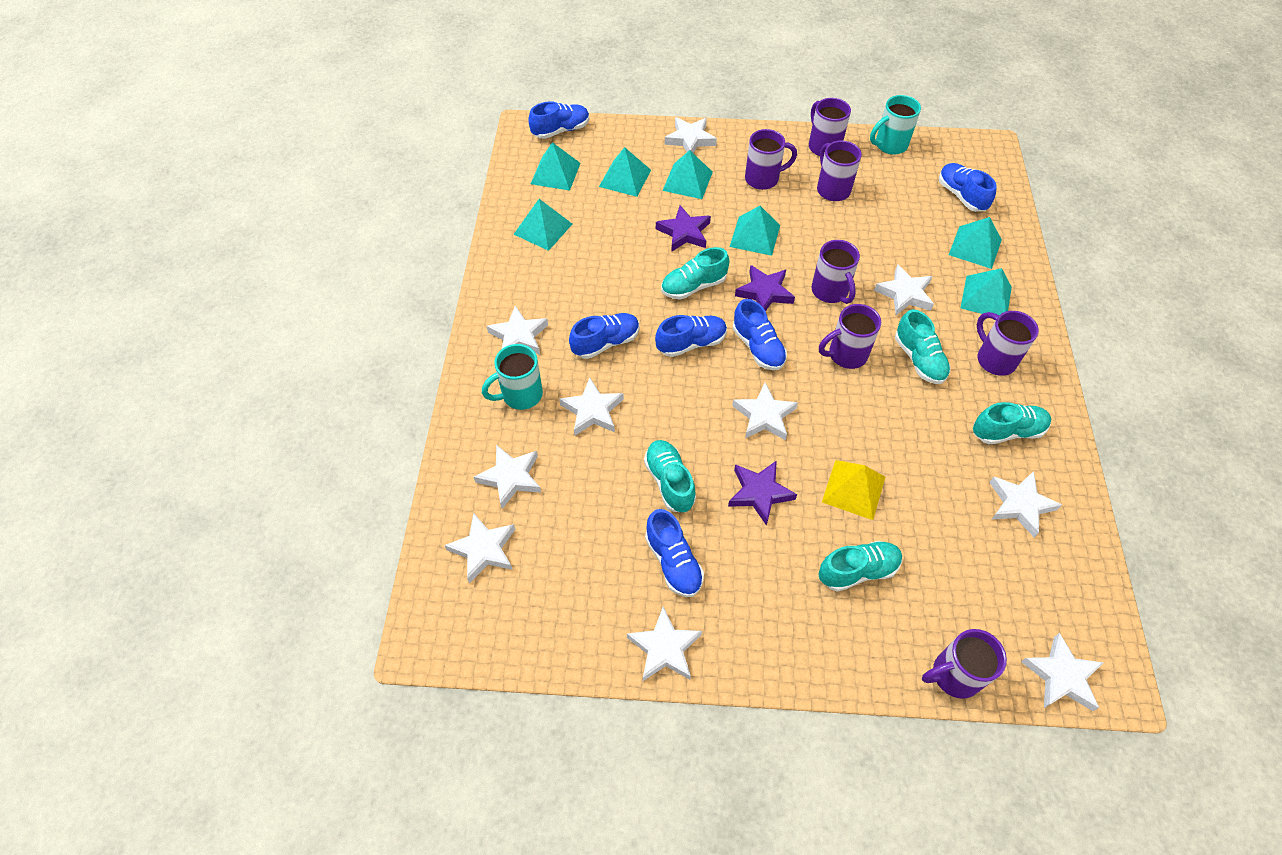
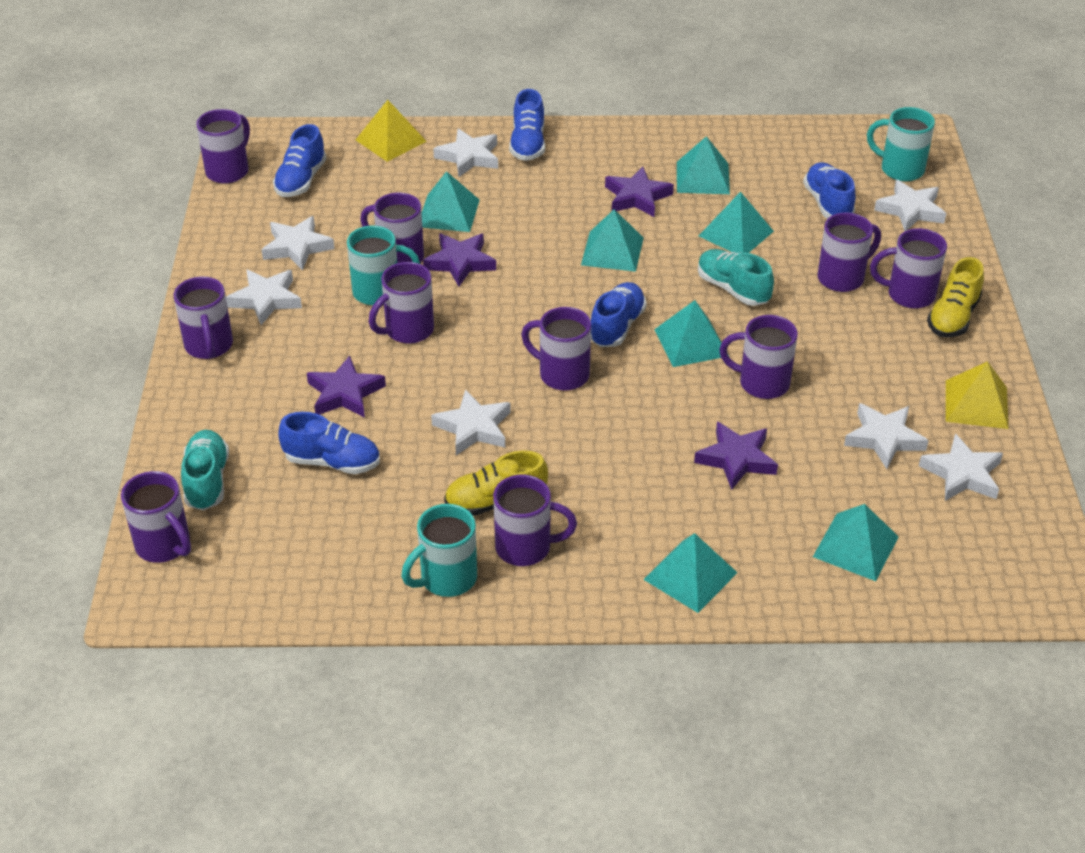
blue shoe: [528,101,589,139] [569,313,639,359] [645,509,704,597] [655,315,727,357] [733,299,787,370] [939,163,997,212] = 6 -> [273,124,326,197] [278,412,380,474] [509,89,545,161] [591,282,646,347] [803,162,855,219] = 5
purple mug: [745,129,797,190] [809,98,851,156] [811,240,860,304] [817,141,862,201] [819,304,881,369] [922,629,1007,699] [977,311,1039,376] = 7 -> [121,471,191,563] [174,277,233,359] [196,109,250,184] [360,192,424,263] [369,262,434,344] [493,475,577,566] [521,307,591,391] [719,315,798,399] [817,213,881,292] [870,228,947,309] = 10
purple star: [656,205,711,252] [728,460,797,525] [735,265,795,311] = 3 -> [307,356,386,418] [423,233,496,286] [605,166,674,217] [694,422,778,490] = 4
turquoise mug: [482,344,543,410] [870,95,921,155] = 2 -> [347,226,420,306] [402,504,477,597] [867,107,935,182] = 3
turquoise shoe: [644,440,696,512] [661,247,730,300] [818,541,902,592] [895,309,951,384] [973,402,1051,445] = 5 -> [181,430,229,511] [698,249,774,306] = 2
white star: [444,513,515,583] [474,445,541,509] [487,306,548,355] [559,378,624,435] [627,606,702,681] [665,117,717,153] [732,383,798,440] [874,264,934,315] [989,471,1062,537] [1021,633,1104,711] = 10 -> [226,270,302,325] [262,216,335,270] [431,389,511,455] [433,128,498,177] [844,403,929,469] [874,180,946,231] [919,433,1003,501] = 7
yellow pyramid: [822,460,885,520] = 1 -> [356,100,427,162] [946,361,1009,429] = 2
yellow shoe: none = 0 -> [444,450,548,516] [927,257,984,337] = 2

